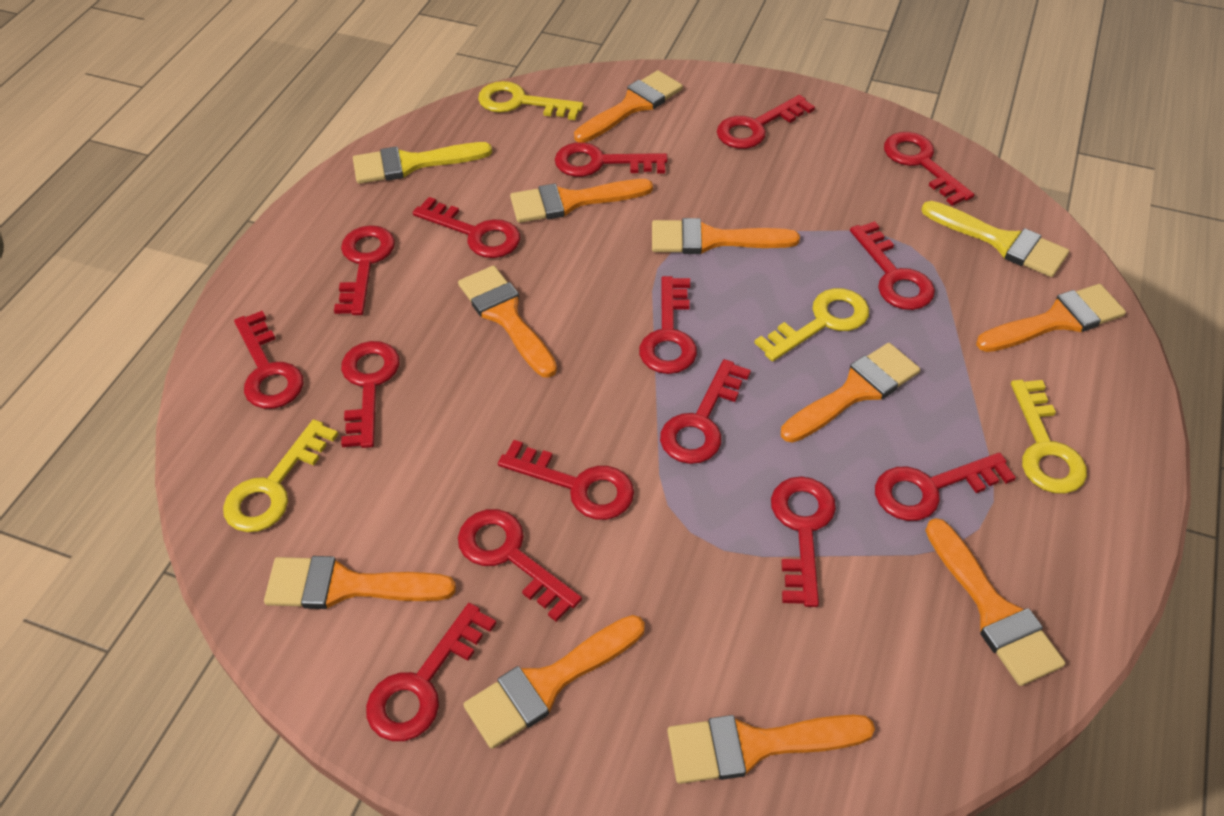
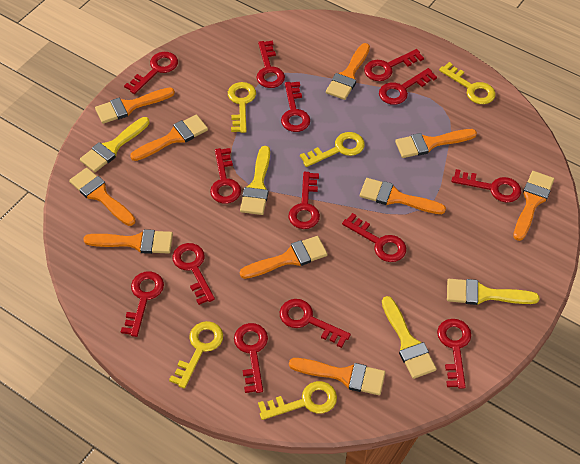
red key: [234,311,303,409] [334,225,395,315] [341,341,400,448] [366,603,496,741] [413,197,520,258] [458,509,582,622] [498,440,634,520] [555,142,668,177] [639,276,697,374] [660,359,751,464] [717,95,815,149] [771,476,836,607] [850,221,935,310] [875,452,1016,521] [884,132,974,206] = 15 -> [121,271,164,337] [124,52,178,94] [172,243,215,305] [210,148,241,204] [234,323,268,393] [256,41,285,88] [280,299,351,348] [281,82,310,132] [288,172,320,229] [342,213,406,262] [364,49,424,81] [379,68,437,105] [437,319,471,389] [451,169,521,203] = 14
yellow brush: [353,142,492,184] [921,201,1069,277] = 2 -> [80,117,150,172] [240,146,270,215] [382,296,437,379] [447,279,539,305] = 4
yellow key: [223,419,339,532] [478,81,583,120] [754,288,869,362] [1011,380,1087,494] = 4 -> [169,321,223,389] [228,82,256,133] [258,381,337,420] [300,132,365,167] [439,62,496,104] = 5

